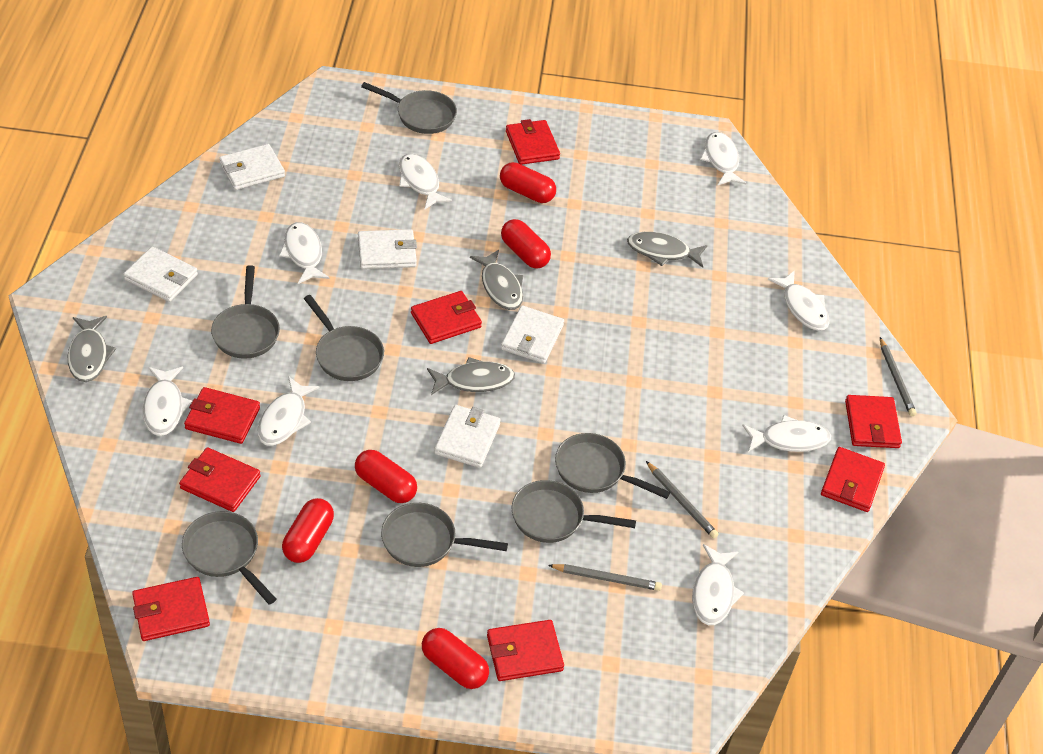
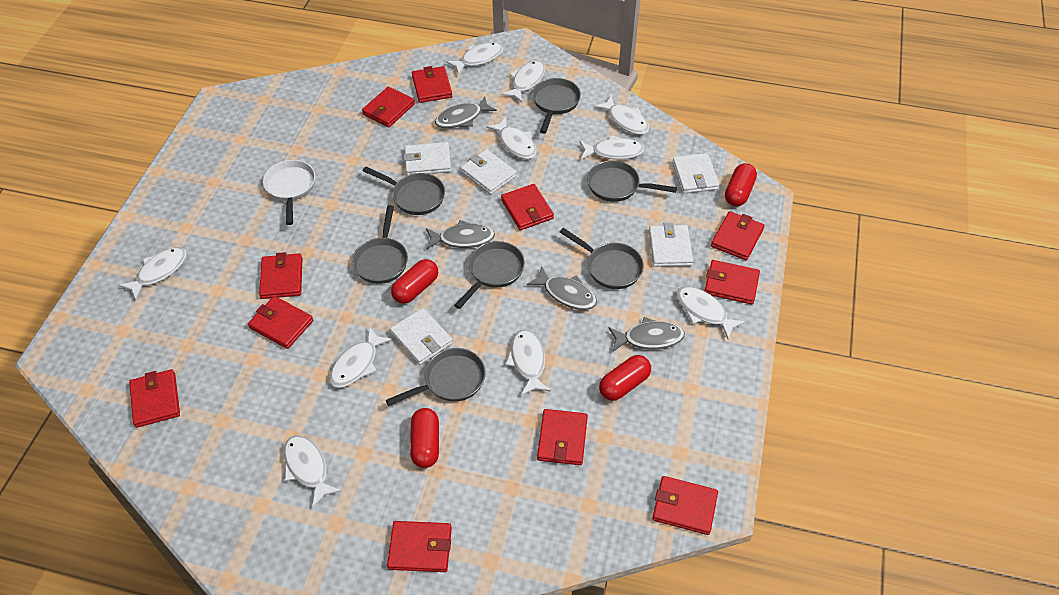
grey pencil: [548,564,662,591] [646,461,719,538] [880,337,916,416] = 3 -> none = 0
red capsule: [282,498,334,563] [355,450,417,503] [422,628,489,689] [500,162,556,203] [501,219,551,268] = 5 -> [391,259,438,304] [410,408,439,468] [599,355,651,401] [725,163,757,206] = 4
red wallet: [132,577,210,641] [179,447,261,512] [184,387,260,444] [411,291,482,344] [487,620,564,681] [506,119,560,165] [821,447,885,512] [845,395,902,448] = 8 -> [129,369,180,428] [248,296,313,349] [259,252,303,299] [362,87,415,127] [387,521,452,572] [412,66,452,103] [501,184,554,230] [537,409,588,465] [652,476,718,535] [705,260,760,304] [711,211,765,260] = 11
white fish: [143,367,192,436] [257,376,320,446] [279,222,330,284] [399,153,452,210] [692,544,744,625] [700,132,746,186] [742,415,831,452] [768,270,830,331] = 8 -> [119,247,187,300] [283,435,342,508] [329,327,392,388] [446,42,503,75] [486,117,537,159] [501,61,545,102] [505,329,551,396] [580,135,645,160] [594,95,649,135] [676,286,745,339] = 10
white pan: none = 0 -> [263,160,315,225] = 1

